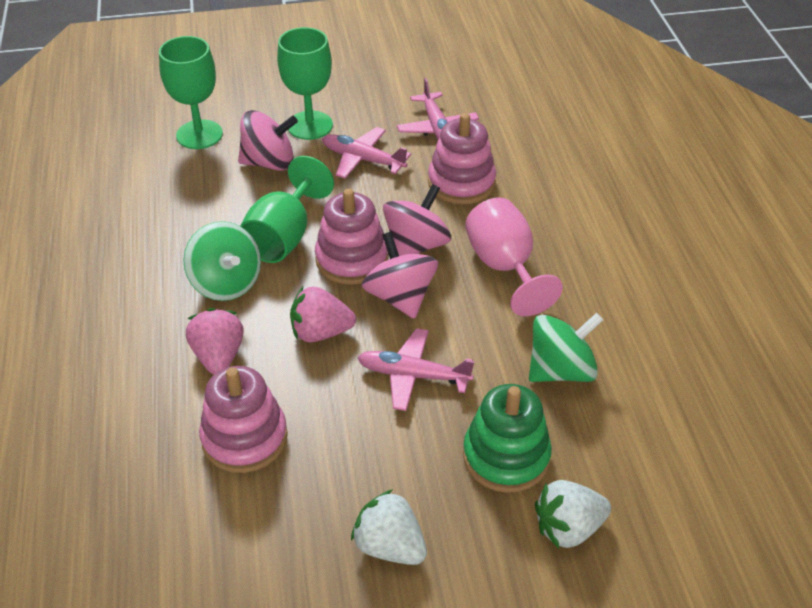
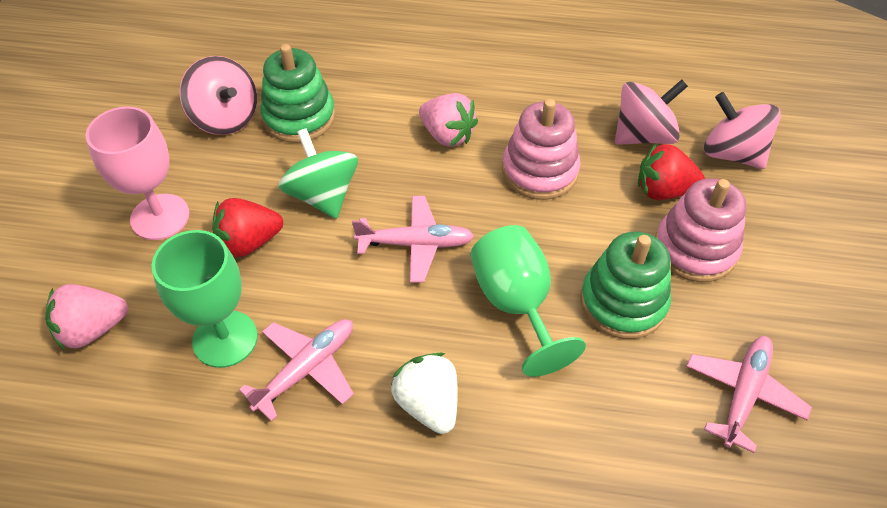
green goblet: [159,36,223,149] [240,156,334,263] [277,27,333,140] = 3 -> [152,230,258,368] [470,225,586,377] = 2
green spinning top: [183,221,261,301] [529,313,603,382] = 2 -> [279,128,358,219] = 1
green stacking toy: [463,384,552,493] = 1 -> [260,44,336,143] [580,232,671,339] = 2
pink stacking toy: [199,366,288,473] [315,188,389,285] [428,113,496,204] = 3 -> [502,99,581,200] [655,178,747,282] = 2
red strawberry: none = 0 -> [212,198,283,257] [638,143,705,200] = 2
white strawberry: [351,489,427,565] [535,480,611,549] = 2 -> [391,353,458,434] = 1

